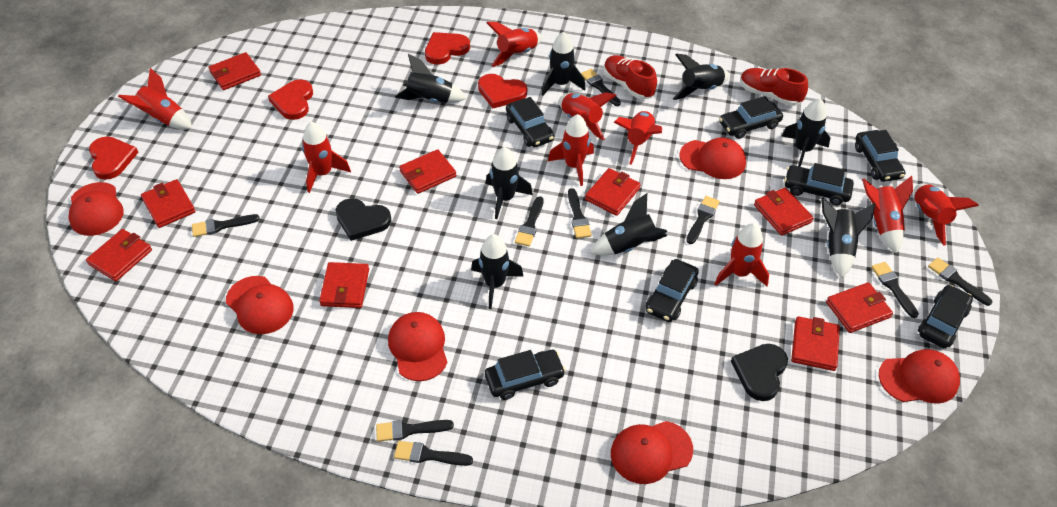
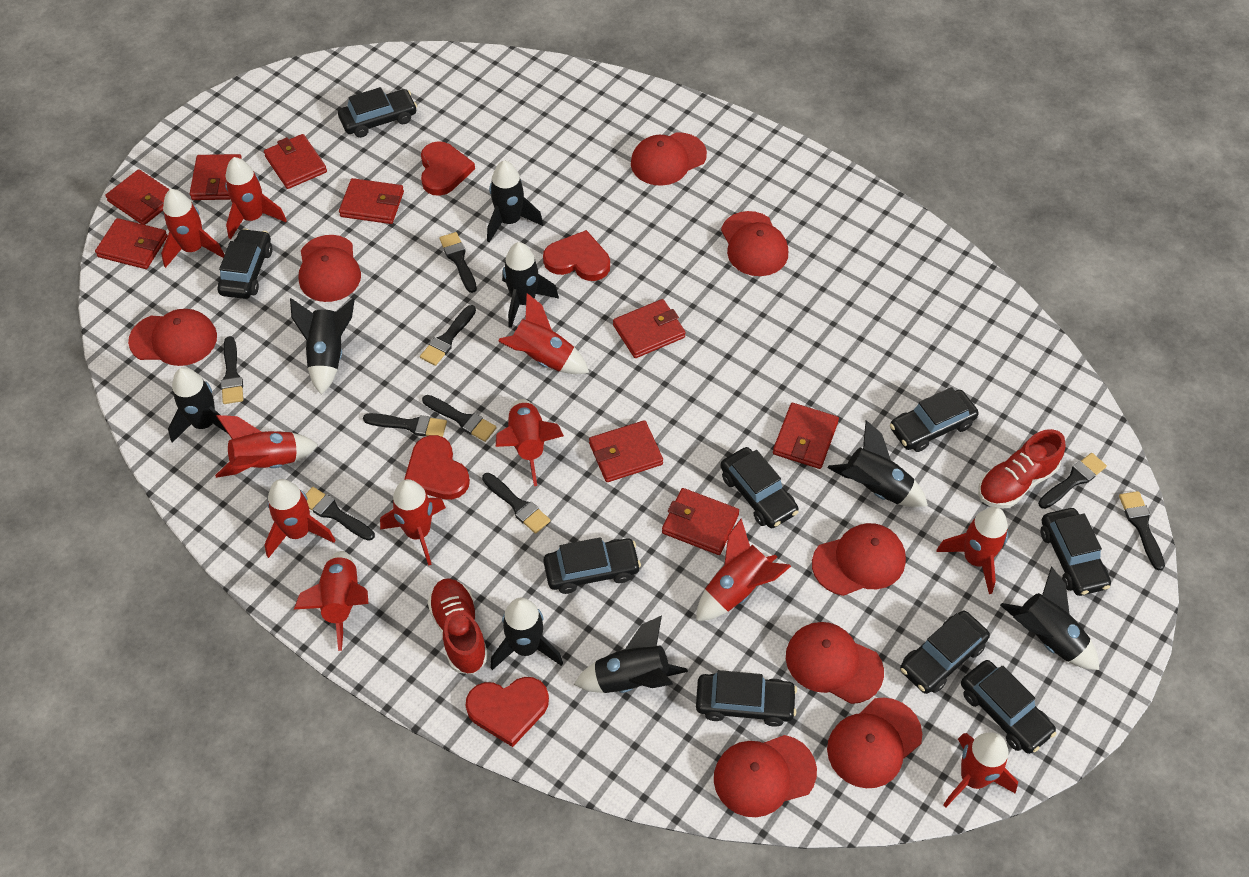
black car: [485,350,566,400] [506,97,554,147] [646,259,699,322] [719,96,783,139] [784,163,854,205] [855,130,906,182] [918,285,973,348] = 7 -> [218,228,272,299] [338,87,417,138] [543,537,641,594] [696,670,797,727] [720,447,799,528] [890,387,979,452] [900,610,990,694] [961,660,1056,754] [1040,508,1111,596] = 9
black heart: [335,198,392,241] [731,344,788,401] = 2 -> none = 0
red cap: [69,182,124,236] [226,276,294,334] [388,312,447,381] [611,421,693,484] [680,137,746,179] [879,349,960,403] = 6 -> [128,309,217,366] [298,235,361,302] [631,132,707,186] [714,735,817,817] [721,211,788,276] [786,622,884,704] [812,523,906,596] [827,697,922,788] = 8
red rocket: [118,68,192,130] [302,122,351,193] [487,22,542,67] [548,114,594,186] [559,92,617,141] [614,111,662,165] [715,223,769,286] [862,176,913,254] [914,183,979,246] = 9 -> [161,189,225,268] [215,415,318,478] [225,157,287,239] [264,479,336,558] [294,551,368,651] [380,479,446,566] [496,399,564,486] [498,293,589,374] [696,519,791,621] [936,507,1008,594] [943,732,1018,807] = 11

